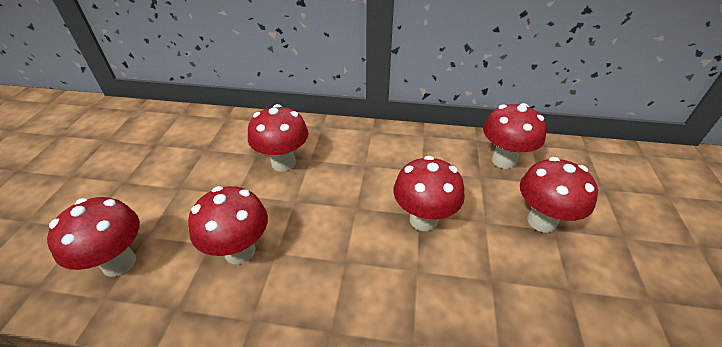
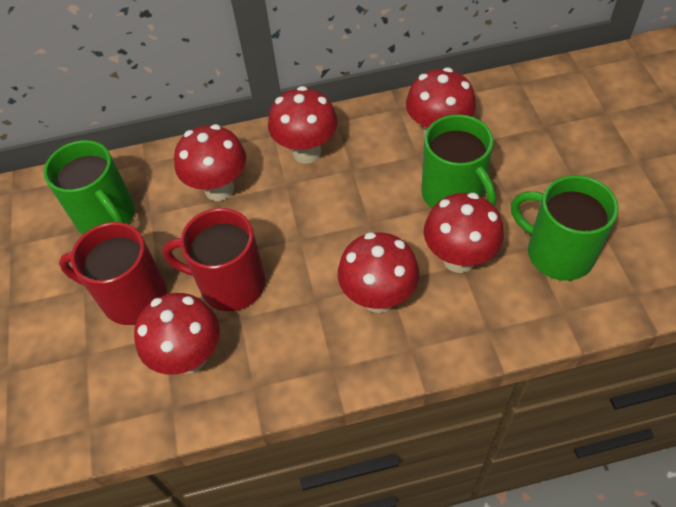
green mug: none = 0 -> [44,140,135,235] [421,114,496,208] [511,175,618,281] = 3
red mug: none = 0 -> [59,222,167,325] [163,208,265,311] = 2

